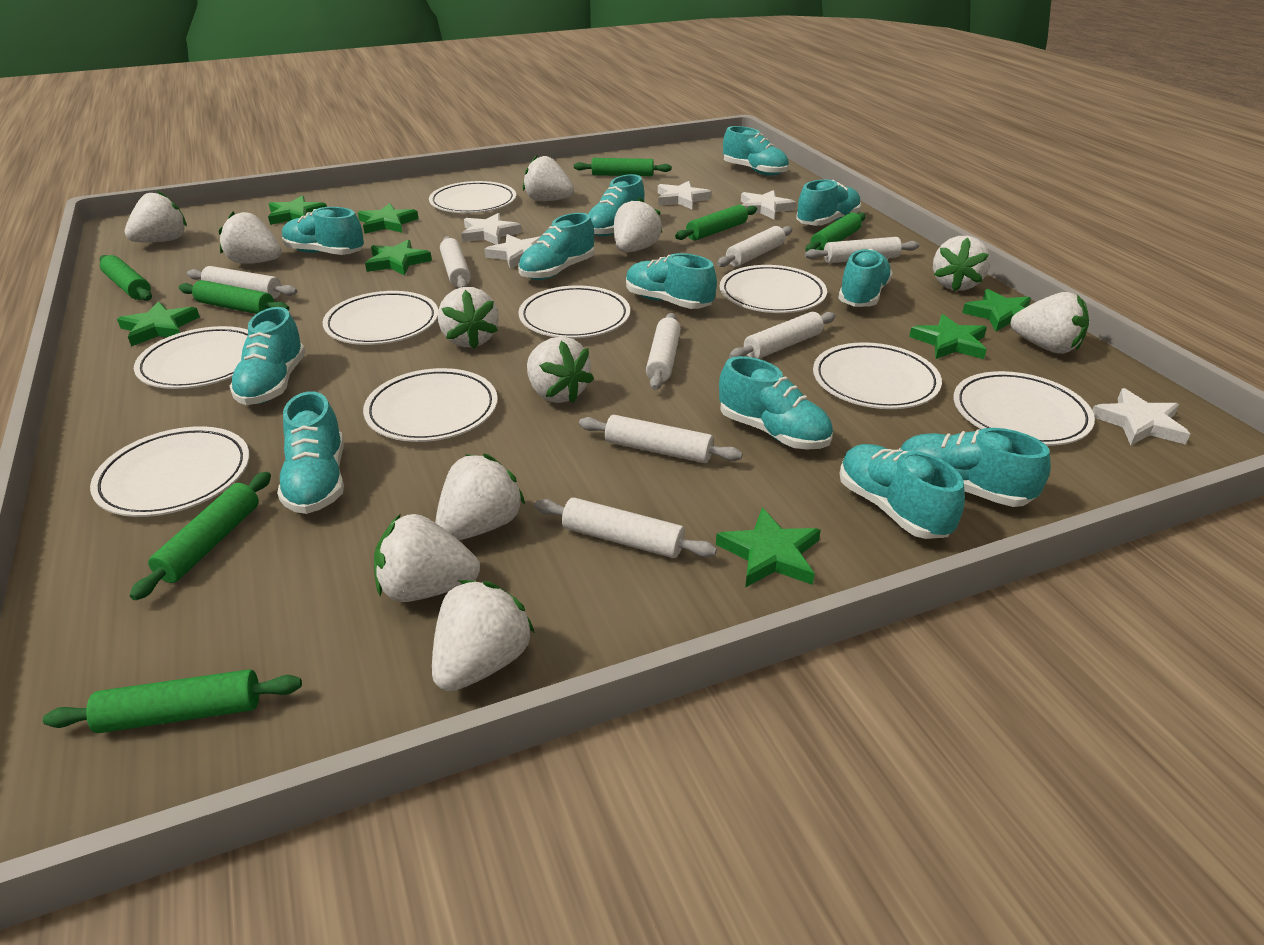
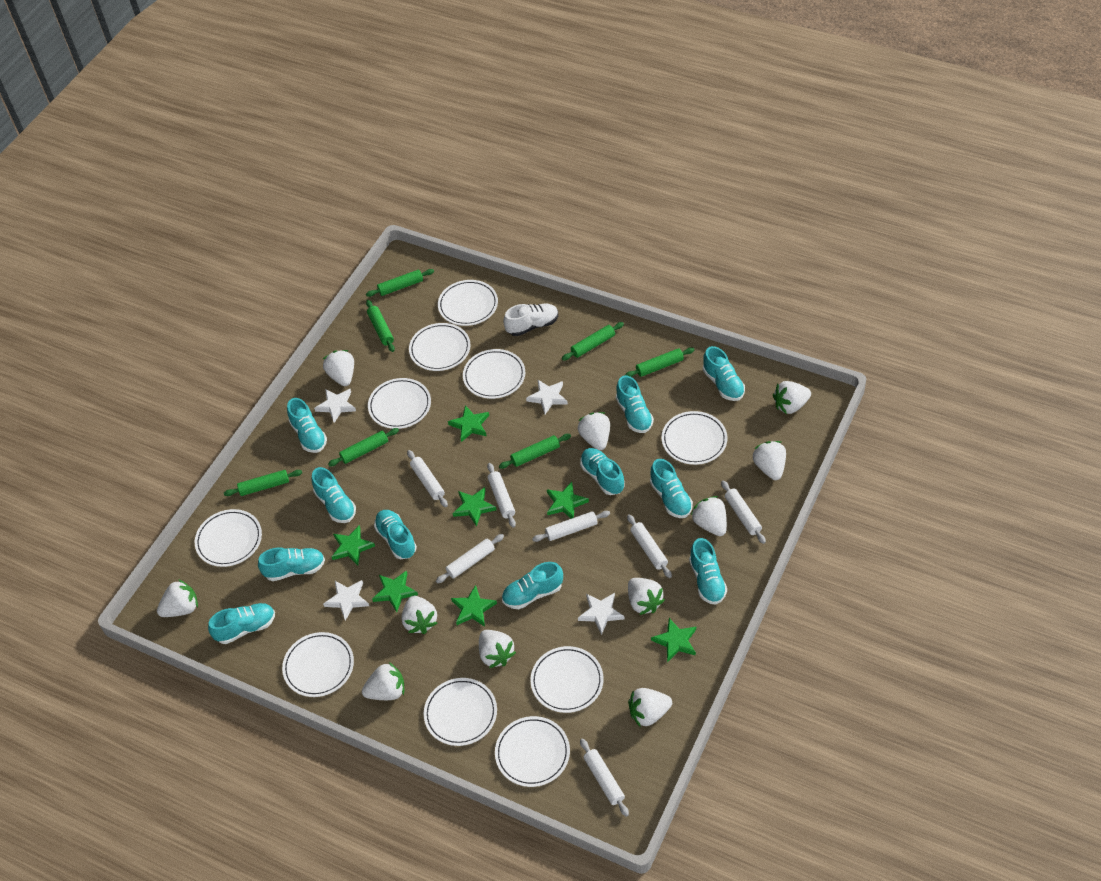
turquoise shoe: [230,307,305,405] [277,391,344,514] [282,207,364,255] [518,213,594,280] [588,174,644,236] [626,253,717,309] [719,356,833,450] [723,126,789,176] [796,179,861,226] [838,249,893,307] [839,444,965,539] [899,428,1051,507] = 12 -> [208,603,275,644] [258,547,325,581] [287,398,327,453] [311,467,356,523] [374,510,417,559] [502,562,563,609] [580,448,625,495] [616,375,654,433] [650,459,693,518] [689,538,727,605] [703,346,745,401] = 11
white plate: [90,426,249,517] [134,326,248,389] [323,291,438,345] [363,368,498,442] [429,181,516,213] [518,286,630,338] [720,265,827,313] [813,342,942,409] [954,371,1095,446] = 9 -> [195,509,262,567] [282,632,354,697] [368,378,431,429] [409,323,471,371] [424,678,497,746] [438,280,498,326] [463,349,525,399] [495,716,570,787] [530,646,604,713] [661,411,727,465] = 10
white rolling pin: [187,266,297,299] [440,236,471,288] [534,498,717,558] [579,415,743,463] [646,313,681,390] [717,226,792,267] [729,312,836,359] [805,237,919,263] = 8 -> [407,450,448,507] [436,534,504,583] [487,463,516,528] [532,511,610,542] [580,739,629,817] [627,514,672,578] [721,481,766,544] = 7
white shoe: none = 0 -> [503,303,558,336] = 1
white star: [461,213,522,245] [484,234,541,269] [658,181,711,209] [741,190,796,220] [1092,388,1190,446] = 5 -> [314,389,356,423] [323,580,369,621] [526,380,568,414] [578,593,624,635] = 4

